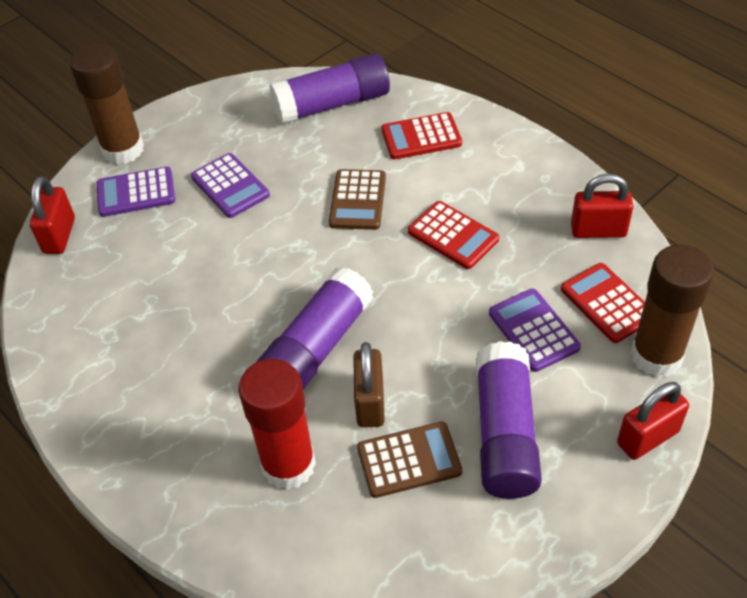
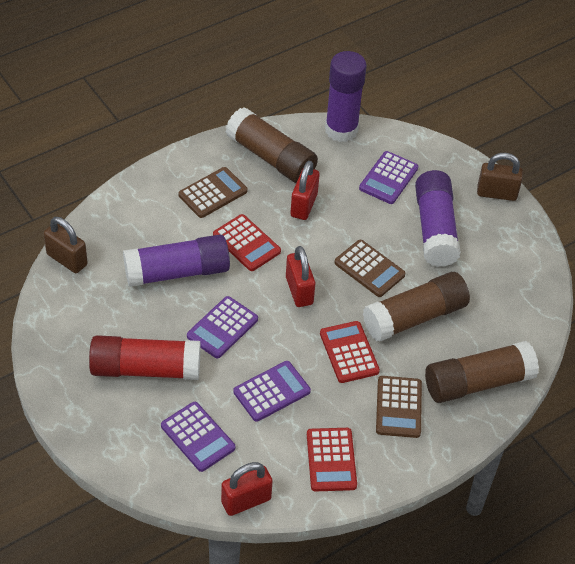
brown calculator: [329,169,386,230] [357,422,462,498] = 2 -> [179,167,247,218] [335,240,405,297] [376,376,422,438] = 3
brown glue stick: [70,44,144,165] [630,244,714,377] = 2 -> [226,107,318,183] [363,272,470,342] [425,341,539,403] = 3
brown padlock: [353,342,385,428] = 1 -> [44,217,88,273] [477,153,523,201] = 2
purple calculator: [97,167,175,217] [191,153,270,218] [489,289,581,372] = 3 -> [161,402,235,472] [187,296,258,358] [233,361,311,422] [359,151,418,204] = 4

